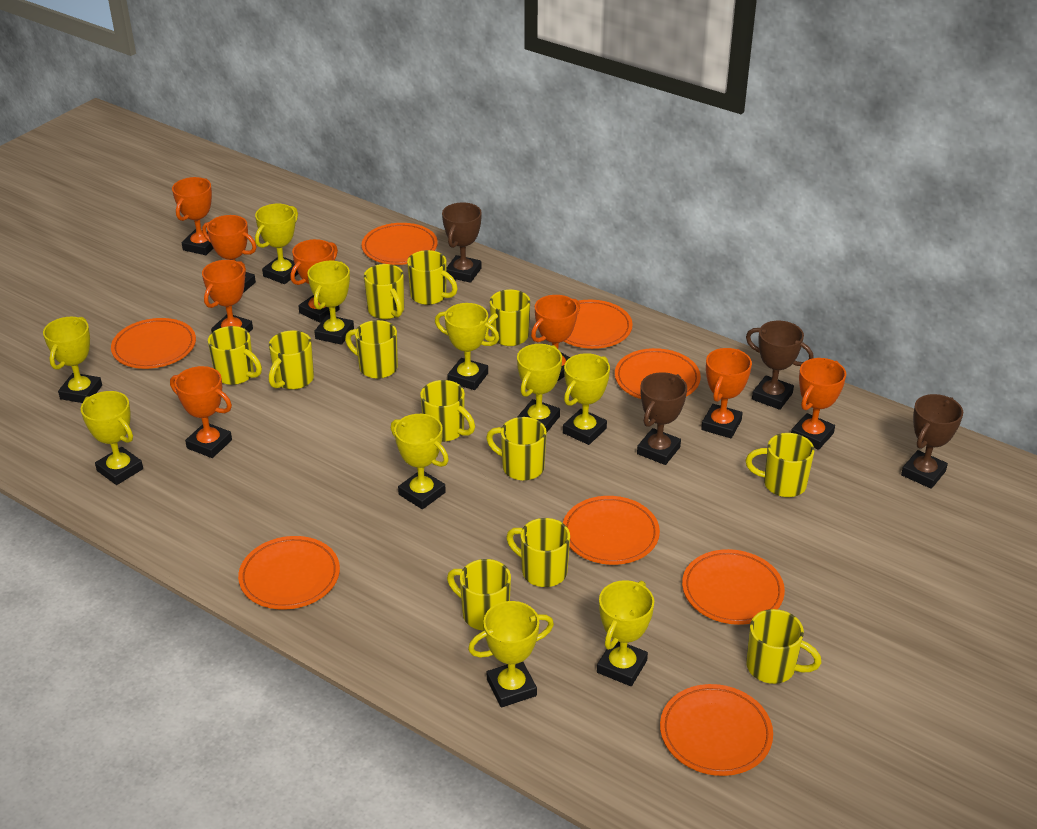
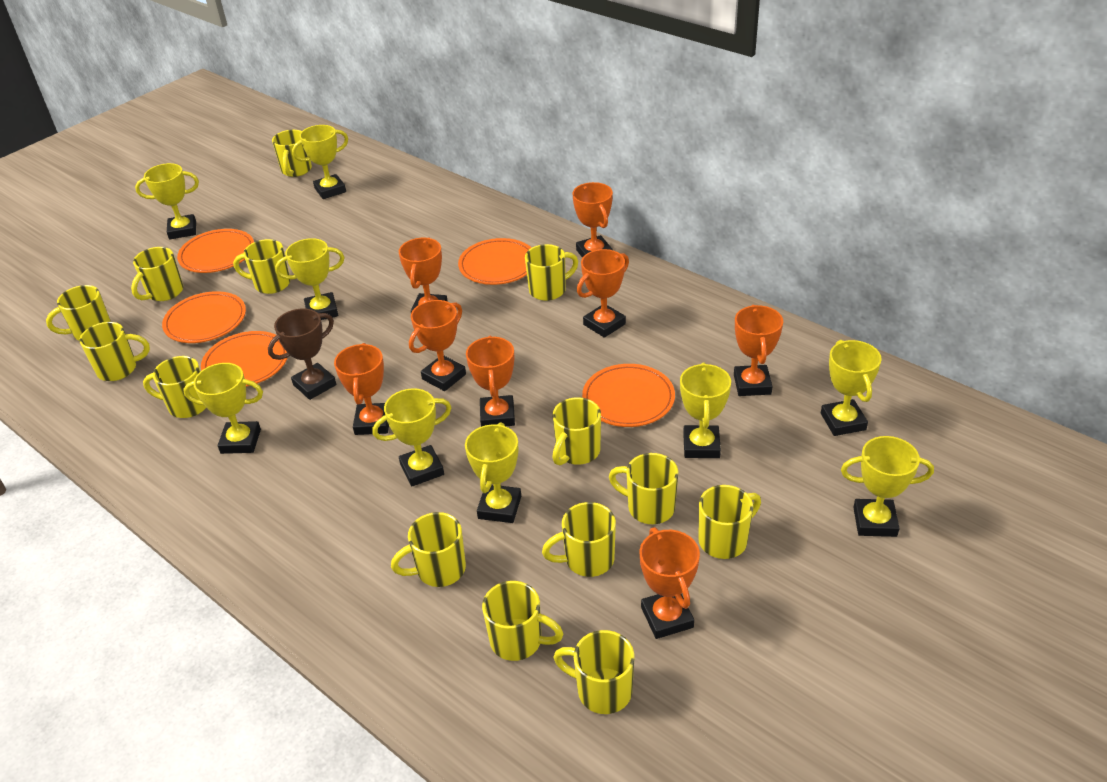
brown trophy: [442,202,482,283] [637,372,687,465] [746,321,813,410] [901,394,963,489] = 4 -> [268,309,336,400] = 1
orange plate: [111,318,196,369] [238,536,340,610] [362,223,438,265] [563,496,660,565] [564,300,633,349] [615,348,701,399] [660,684,773,776] [682,549,785,625] = 8 -> [162,291,246,343] [177,229,254,273] [201,331,287,387] [458,238,532,285] [582,364,675,427] = 5
yellow mug: [208,326,262,385] [269,330,314,390] [345,320,398,379] [364,264,404,319] [407,250,458,305] [420,380,475,442] [447,559,511,631] [484,290,530,346] [486,417,547,481] [506,518,570,587] [745,433,815,497] [746,609,822,684] = 12 -> [46,285,111,340] [79,322,150,381] [131,247,183,301] [143,356,206,418] [233,239,290,294] [272,130,312,177] [391,512,466,587] [482,581,563,661] [525,244,578,301] [542,502,616,577] [552,397,601,466] [554,630,634,714] [609,453,678,524] [698,485,761,559] = 14
yellow trophy: [43,317,102,403] [81,391,143,485] [255,204,299,284] [307,261,354,345] [391,414,449,509] [435,303,499,390] [468,601,554,707] [517,344,562,432] [563,353,610,445] [597,580,654,686] = 10 -> [135,163,199,239] [183,363,263,454] [275,238,345,320] [292,125,348,199] [372,388,452,486] [465,422,521,523] [680,363,731,458] [821,340,882,436] [841,436,934,537] = 9

